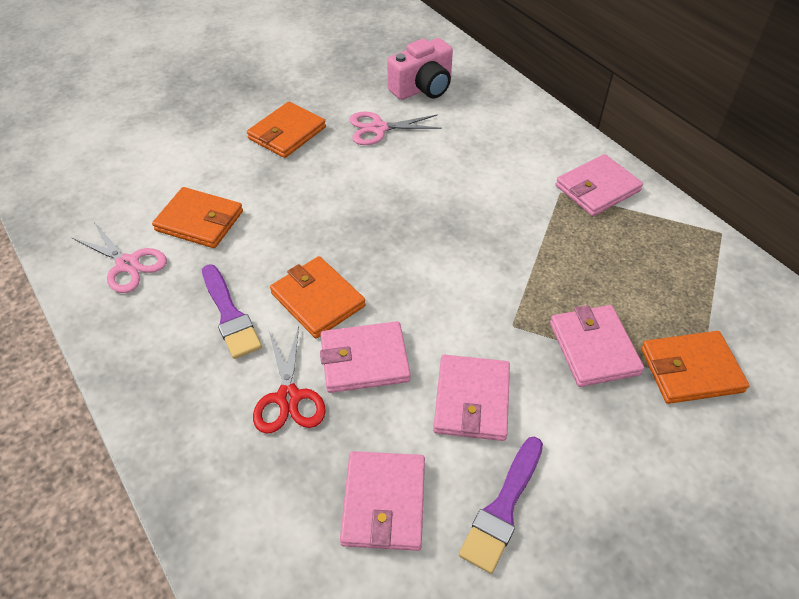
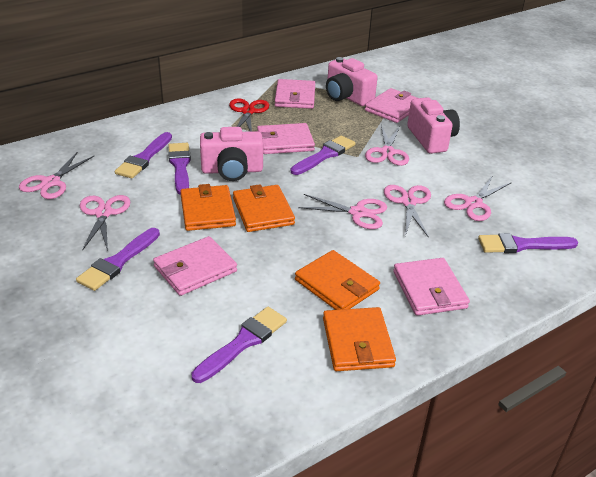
pink camera: [387,38,453,100] = 1 -> [200,127,263,181] [326,57,378,106] [407,97,460,154] = 3
pink scissors: [71,222,167,293] [350,112,442,145] = 2 -> [19,152,94,199] [80,195,130,251] [298,194,387,229] [365,125,409,166] [384,185,431,238] [444,175,512,221] = 6
purple brush: [202,264,262,359] [459,437,543,574] = 2 -> [76,228,160,291] [115,132,172,179] [168,143,191,195] [191,307,287,383] [291,135,356,175] [478,233,578,253] = 6

